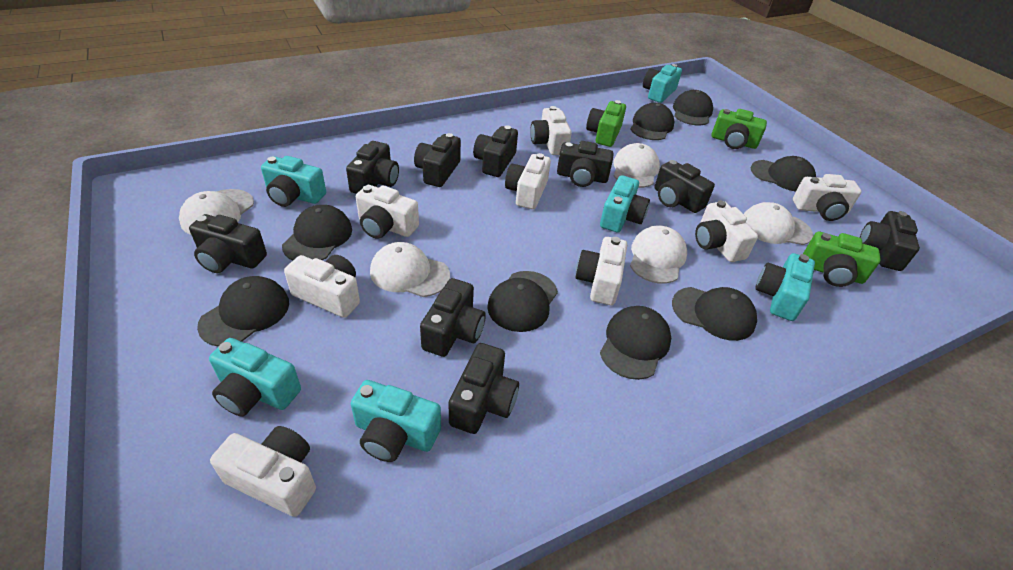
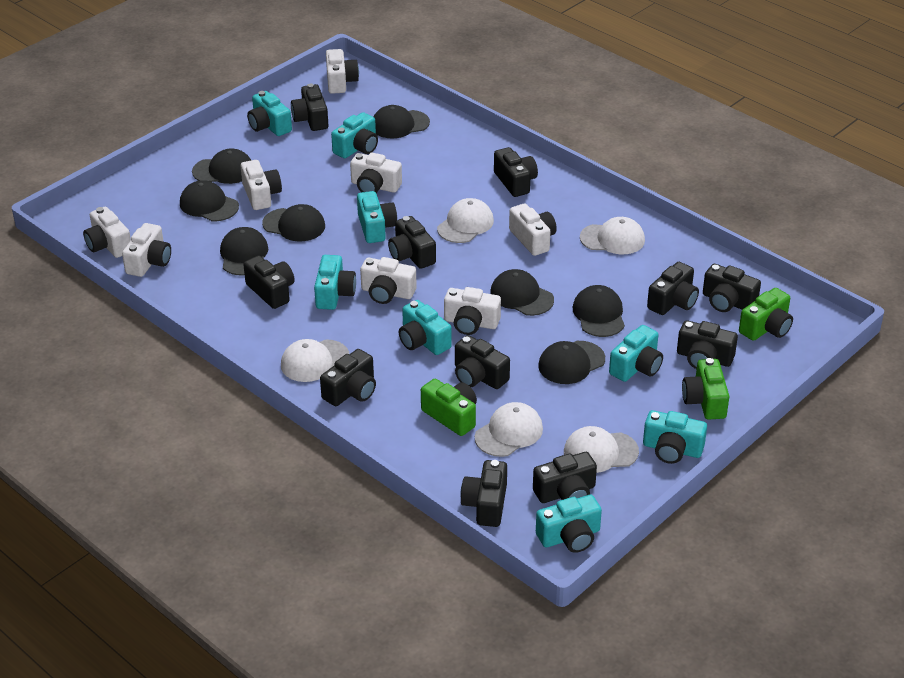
black camera: [189,214,267,273] [346,141,399,194] [414,133,461,187] [420,278,486,357] [449,343,519,434] [473,125,518,177] [557,141,614,187] [654,160,715,213] [860,211,920,271] = 9 -> [243,256,294,309] [291,83,329,131] [320,349,376,406] [388,216,436,269] [455,335,510,389] [460,460,507,527] [494,147,538,197] [533,452,597,503] [647,262,699,315] [677,320,738,369] [703,264,761,312] = 11
turquoise camera: [209,338,301,416] [261,156,326,207] [351,380,441,462] [600,175,650,233] [643,64,682,103] [756,253,815,321] = 6 -> [247,91,292,136] [314,255,356,310] [331,112,378,158] [357,191,397,243] [399,300,452,355] [536,495,602,553] [609,325,663,382] [643,410,707,464] = 8

